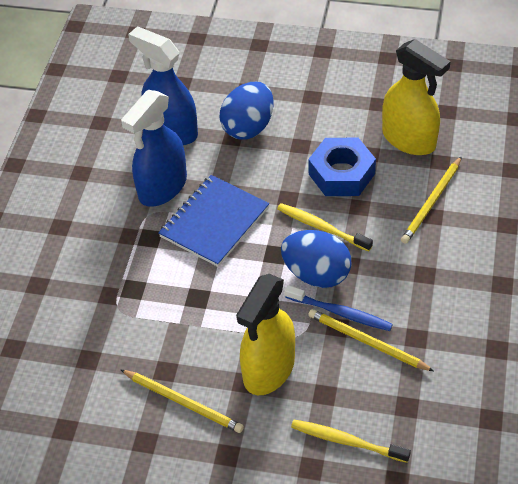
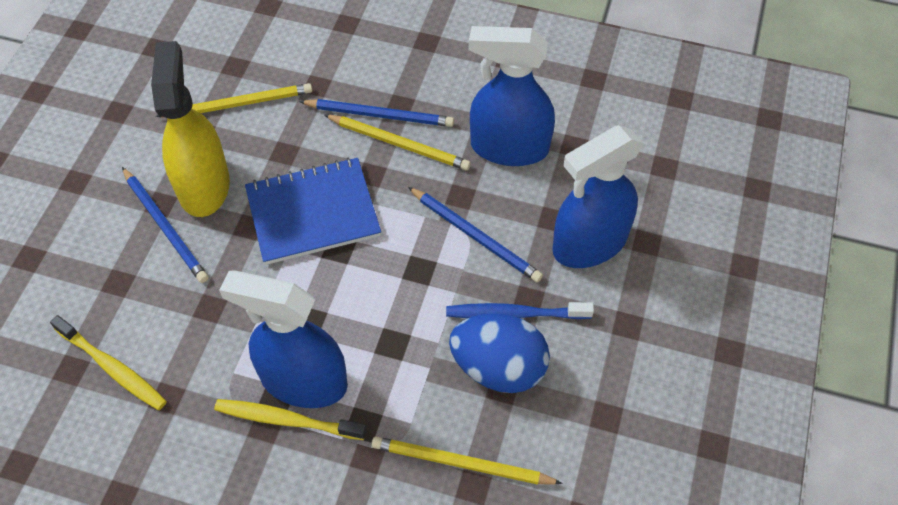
blue egg: [219,82,273,140] [281,230,352,288] = 2 -> [449,313,550,393] = 1
blue nut: [308,138,376,196] = 1 -> none = 0
blue pencil: none = 0 -> [122,167,209,283] [299,99,454,127] [408,187,543,282] = 3
blue spray bottle: [121,90,187,207] [128,26,198,145] = 2 -> [219,270,348,408] [469,26,555,166] [553,125,644,268] = 3
yellow spray bottle: [236,274,295,395] [382,39,451,155] = 2 -> [151,41,230,217] = 1

